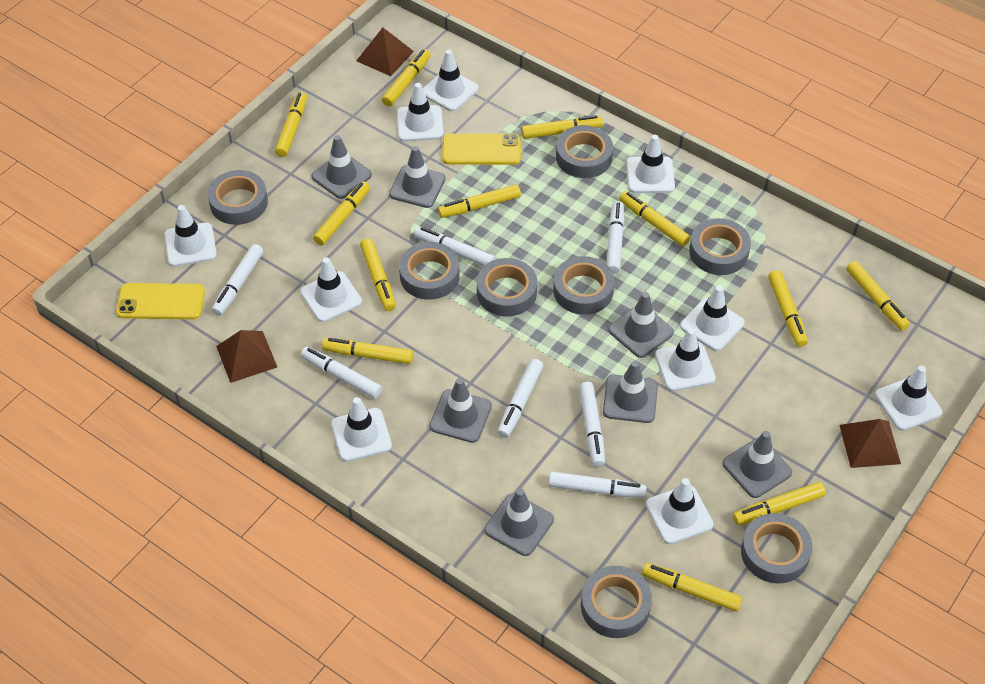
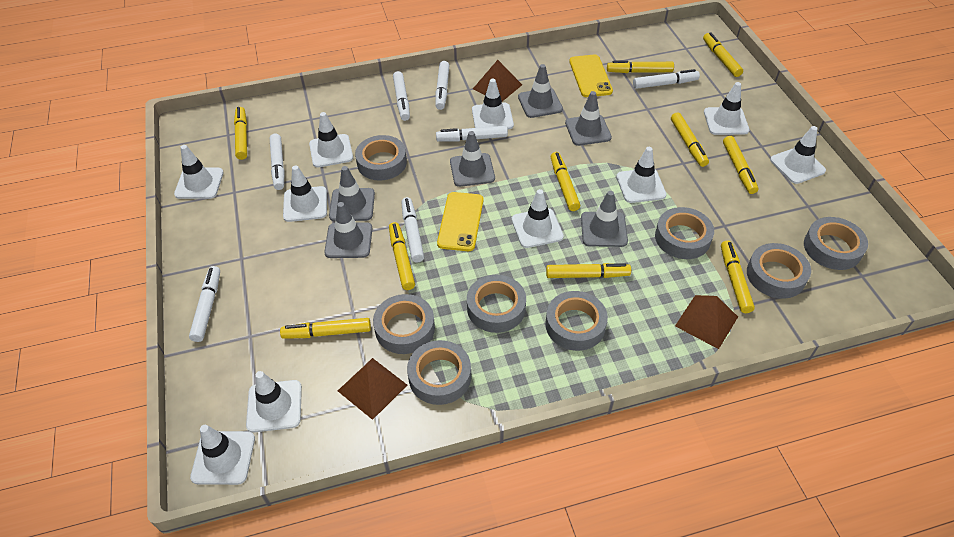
grey traffic cone: [311,135,372,199] [389,146,446,208] [429,378,492,443] [484,488,554,556] [603,361,658,423] [608,292,674,358] [723,431,792,498] = 7 -> [324,202,372,258] [329,166,375,221] [450,131,495,187] [518,64,563,118] [565,91,612,146] [581,191,628,247] = 6
yellow marker: [275,92,307,157] [313,181,370,245] [322,338,414,364] [360,239,396,311] [382,49,431,107] [438,184,521,218] [521,115,603,139] [619,191,691,247] [642,563,742,612] [733,482,826,525] [768,270,808,347] [846,261,910,331] = 12 -> [234,107,247,160] [280,318,371,339] [389,222,415,290] [546,263,631,278] [551,152,580,211] [607,61,674,73] [671,112,709,167] [703,33,743,77] [721,240,755,313] [723,136,758,194] = 10

